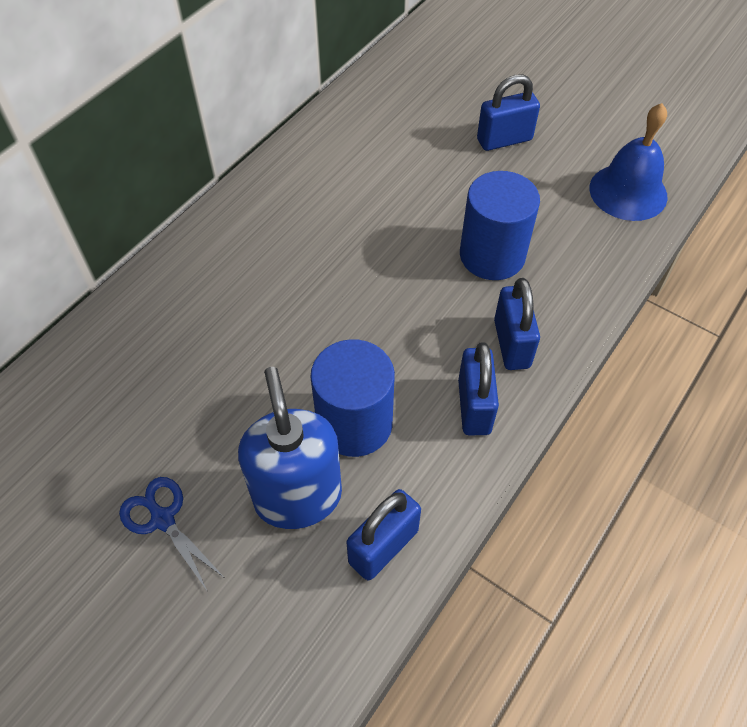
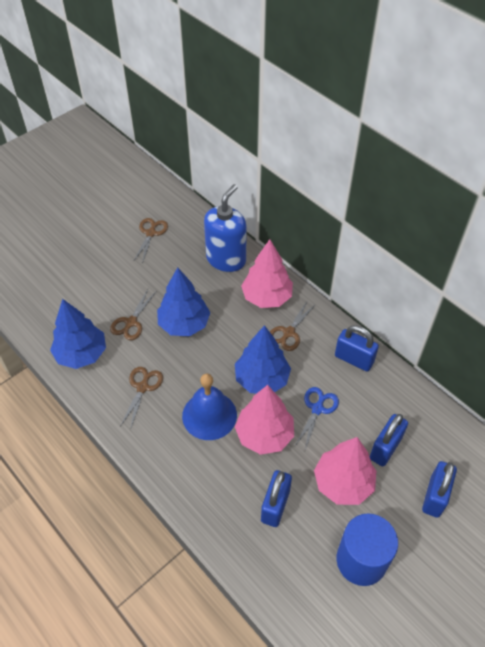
blue cylinder: [310,339,395,457] [460,171,540,280] = 2 -> [336,513,398,586] = 1
blue tree: none = 0 -> [50,299,106,369] [157,267,210,336] [235,325,291,394] = 3
brown scissors: none = 0 -> [110,289,156,340] [120,367,163,430] [133,218,168,264] [270,301,316,351] = 4
pink tree: none = 0 -> [235,385,294,455] [241,239,293,308] [314,437,376,505] = 3

